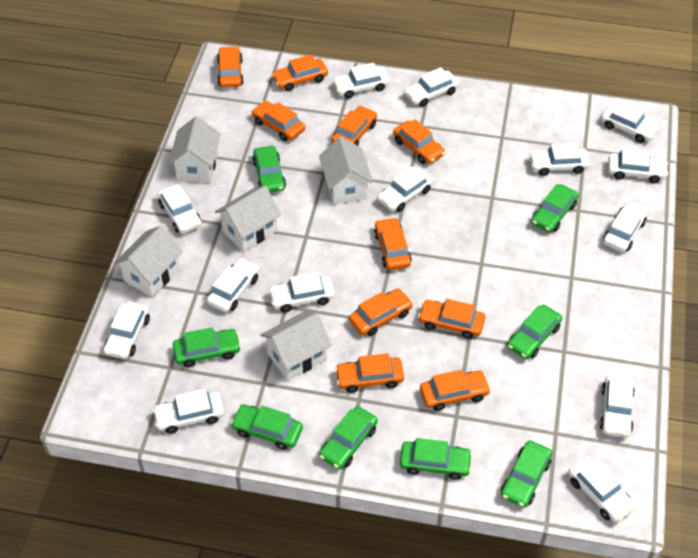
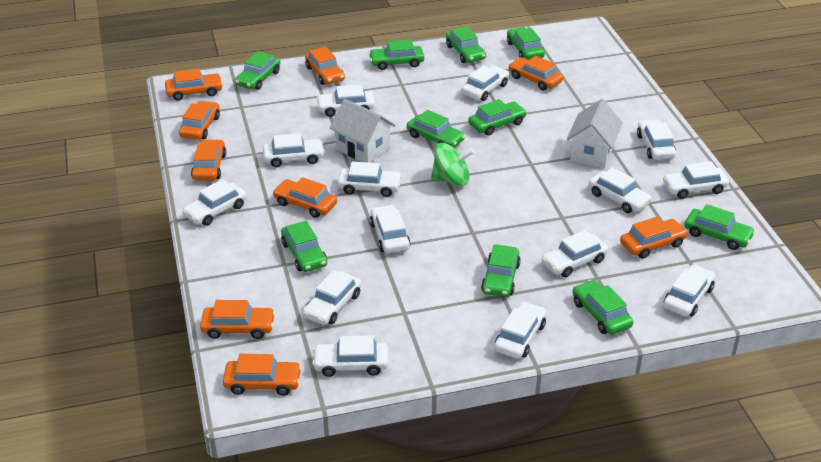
green car: [173,327,241,367] [231,404,303,450] [252,146,286,193] [319,406,378,469] [400,438,472,480] [501,440,552,508] [507,305,562,359] [531,184,579,233] = 8 -> [235,51,280,90] [281,221,327,272] [369,39,424,70] [407,110,465,147] [446,26,486,63] [468,99,527,136] [481,244,521,297] [507,27,545,60] [572,280,633,335] [685,204,755,250] = 10
green spinning top: none = 0 -> [431,143,474,186] = 1
orange car: [217,46,244,88] [252,101,305,141] [271,54,328,91] [332,106,377,146] [335,353,404,393] [349,288,413,336] [374,217,412,270] [393,119,445,164] [418,299,485,339] [420,370,491,411] = 10 -> [165,68,223,101] [179,101,220,140] [191,139,226,181] [200,300,275,339] [223,354,302,396] [273,177,337,218] [305,47,345,85] [509,56,563,90] [620,217,688,259] = 9
white house: [114,226,183,297] [169,116,220,183] [215,186,281,252] [261,311,332,381] [319,137,373,205] = 5 -> [330,99,395,163] [567,99,623,168] = 2

